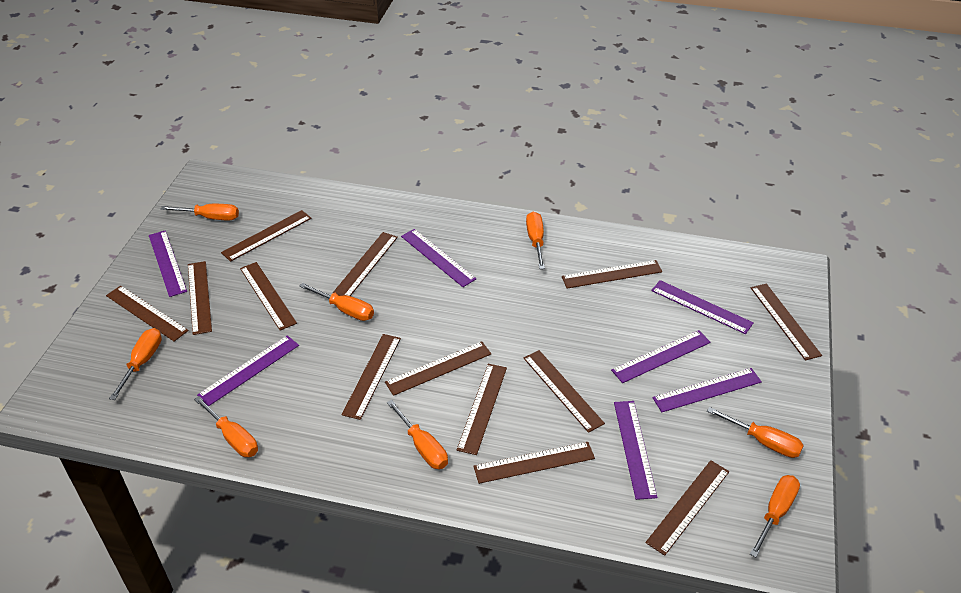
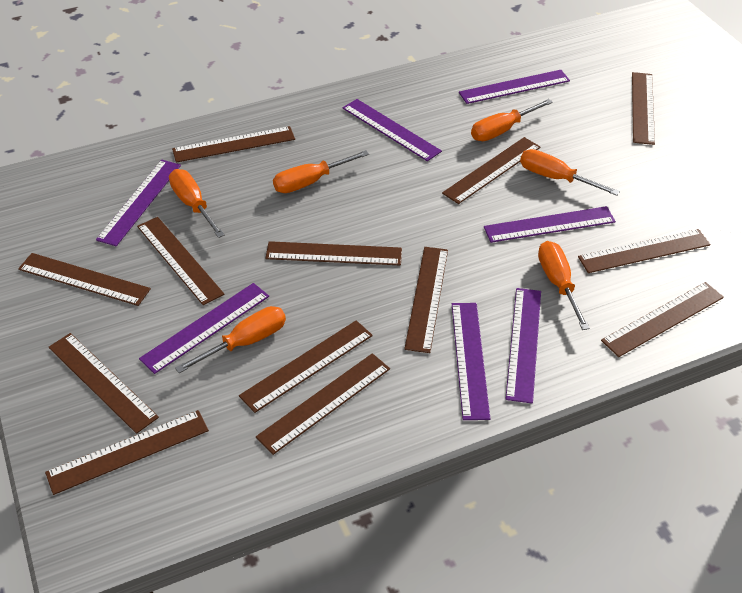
orange screwdriver: [109,328,162,400] [161,204,239,221] [194,396,258,457] [299,283,374,321] [387,400,448,469] [526,212,545,269] [707,407,804,458] [750,475,800,557] = 8 -> [169,169,225,238] [175,306,286,373] [273,150,369,193] [471,99,553,141] [520,149,620,196] [538,241,590,330] = 6

